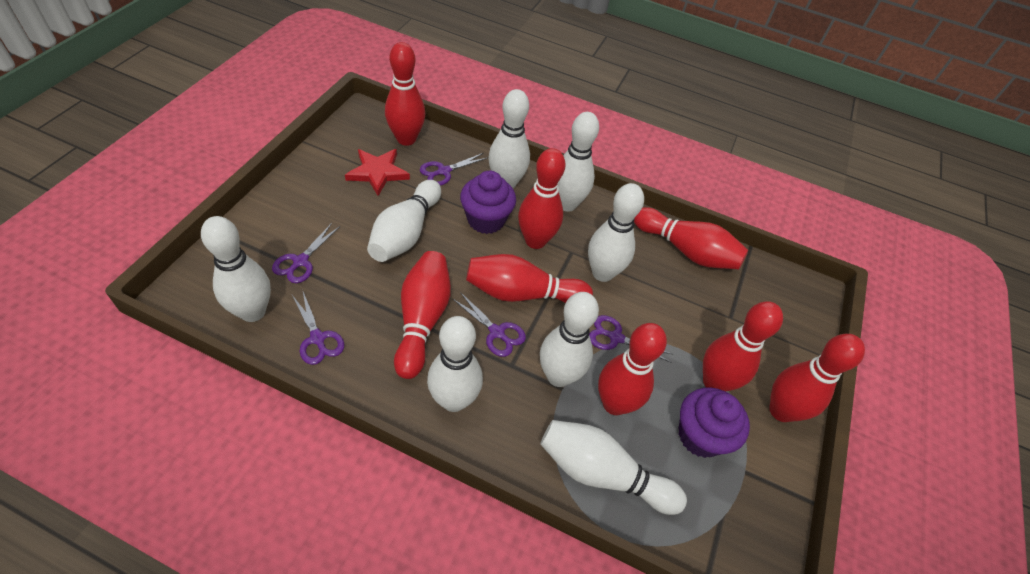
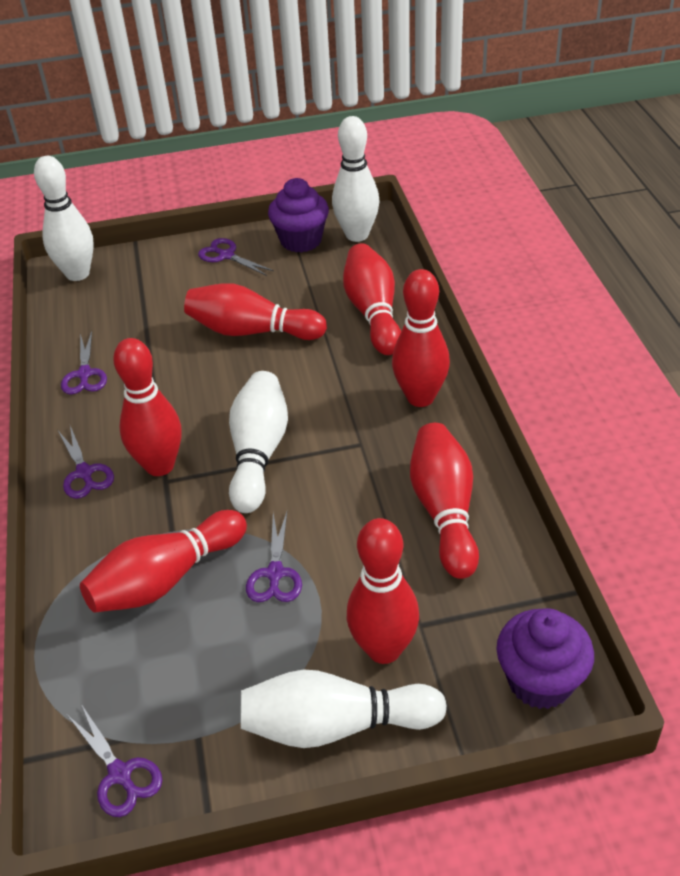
red bowling pin: [385,42,425,146] [394,251,451,379] [466,254,593,303] [518,148,565,249] [598,323,667,415] [634,207,748,269] [703,301,783,392] [769,334,865,422] = 8 -> [80,510,247,613] [113,338,182,476] [184,283,327,340] [343,243,401,355] [347,518,419,664] [392,269,450,407] [410,423,479,579] = 7
red star: [345,149,410,196] = 1 -> none = 0
white bowling pin: [201,216,271,322] [367,180,441,262] [427,316,483,412] [488,89,530,189] [540,292,599,387] [540,420,687,515] [558,112,599,212] [588,183,644,282] = 8 -> [34,156,94,281] [229,371,288,513] [241,669,447,748] [332,116,380,242] = 4

